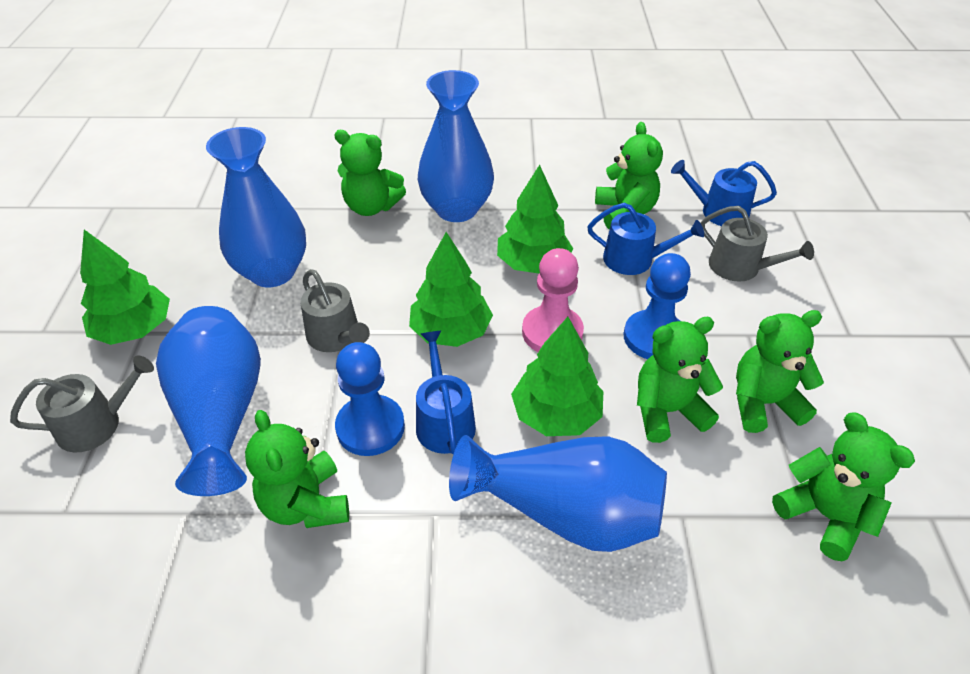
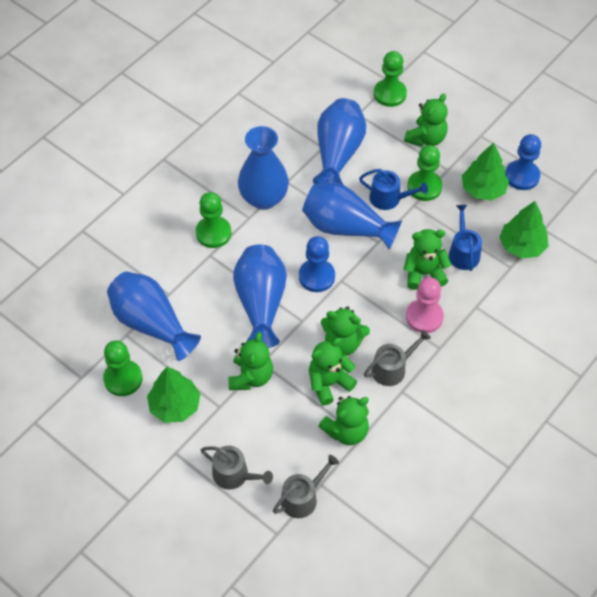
blue vase: [156,306,261,496] [206,127,306,287] [418,70,494,222] [449,435,667,552] = 4 -> [107,272,201,361] [233,245,287,348] [238,126,289,210] [302,183,402,250] [313,98,366,185] = 5
blue watering can: [416,331,476,454] [588,203,704,275] [671,160,777,226] = 3 -> [359,169,428,210] [448,205,482,271] = 2
green pawn: none = 0 -> [103,340,143,396] [196,192,232,248] [374,51,407,107] [407,145,443,201] = 4
green tree: [80,230,170,345] [409,232,493,347] [497,165,573,273] [511,317,603,436] = 4 -> [147,367,200,423] [462,143,509,201] [499,201,548,259] = 3

